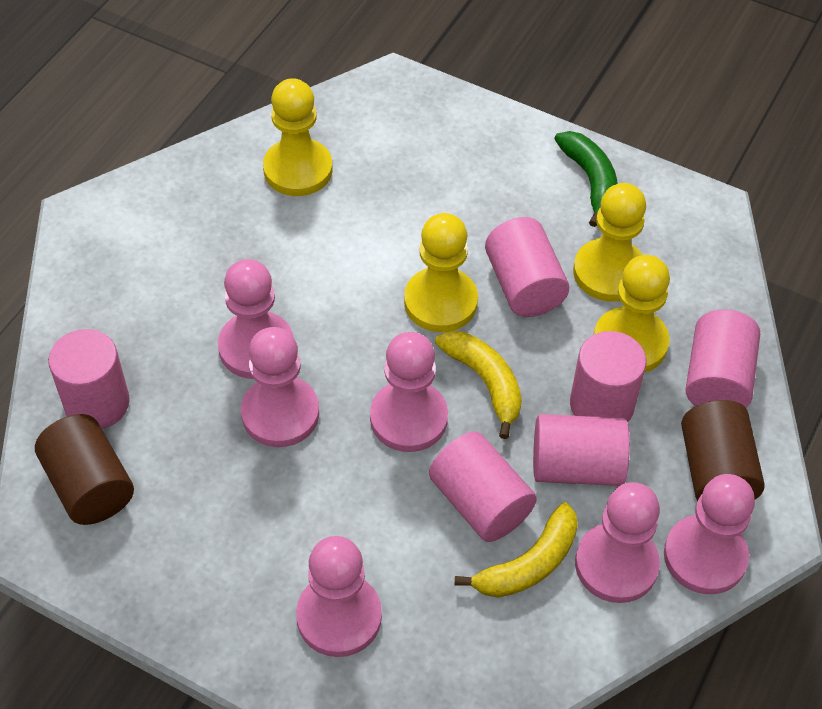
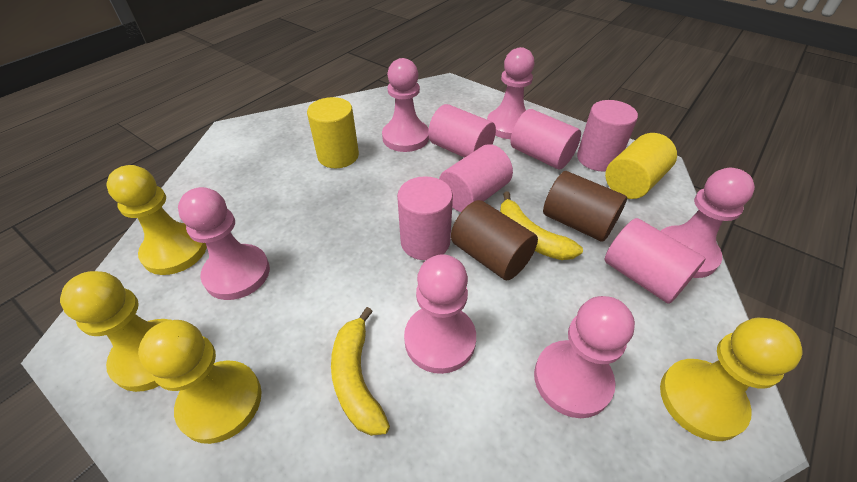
green banana: [554,131,618,227] = 1 -> none = 0
yellow cylinder: none = 0 -> [307,97,359,168] [605,133,677,199] = 2

